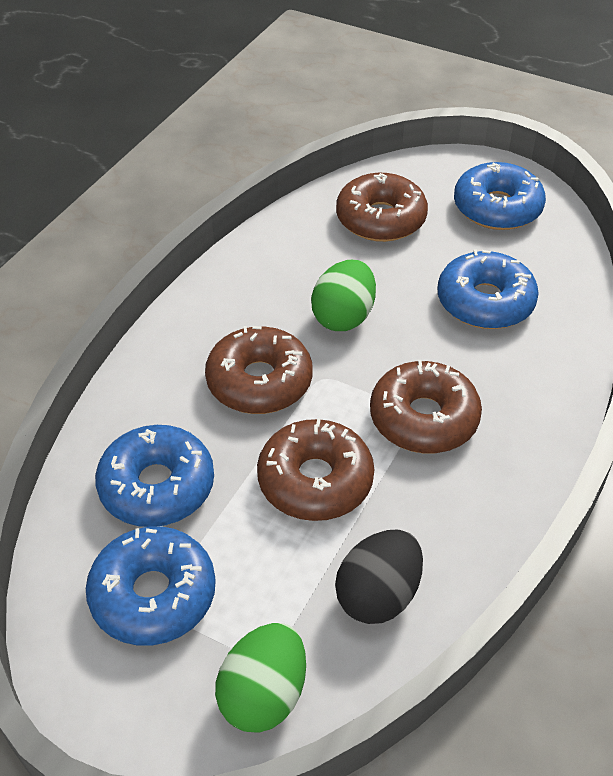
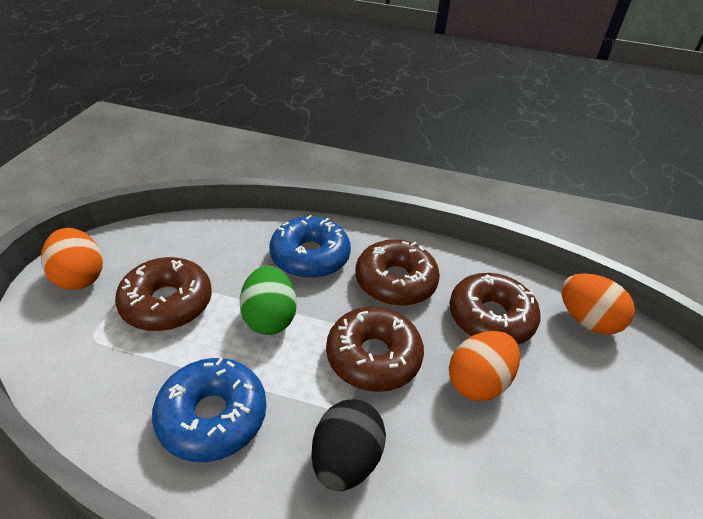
blue donut: [86,526,216,646] [95,425,214,527] [438,250,539,329] [454,162,546,230] = 4 -> [152,357,266,462] [269,215,351,278] = 2
green egg: [215,623,306,733] [311,260,376,331] = 2 -> [240,266,297,335] = 1
orange egg: none = 0 -> [41,228,103,290] [449,331,520,401] [561,273,635,335] = 3

